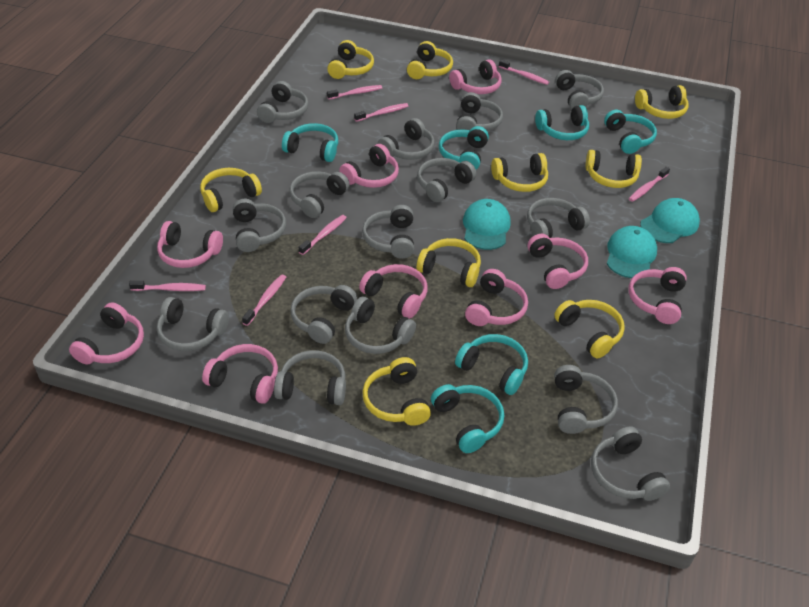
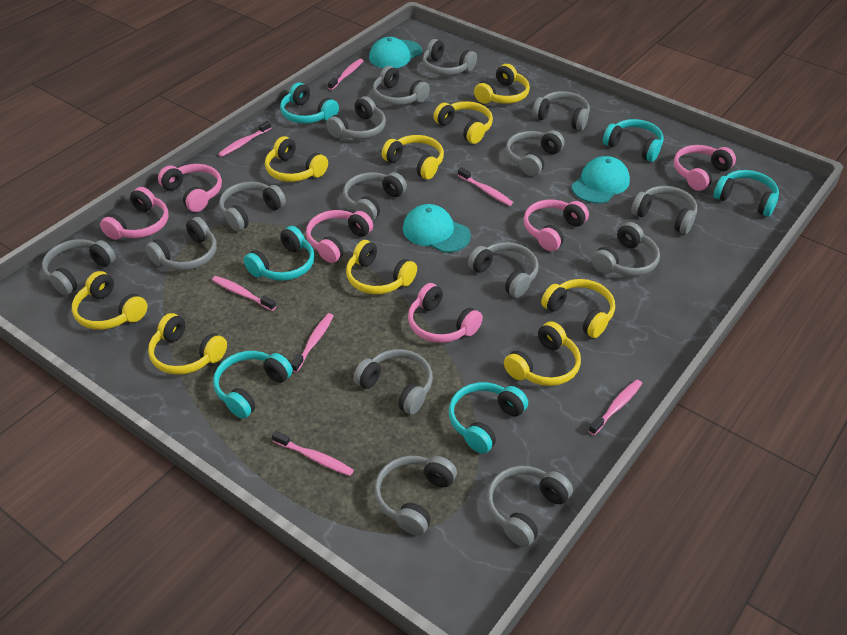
pink headphones: [69,302,144,364] [157,221,223,268] [202,344,278,404] [339,144,399,188] [359,264,428,319] [449,59,501,94] [465,269,528,326] [528,234,588,289] [629,267,687,324] = 9 -> [100,187,169,240] [158,164,222,212] [306,210,373,263] [408,283,483,343] [524,200,589,251] [674,145,736,191] = 6

